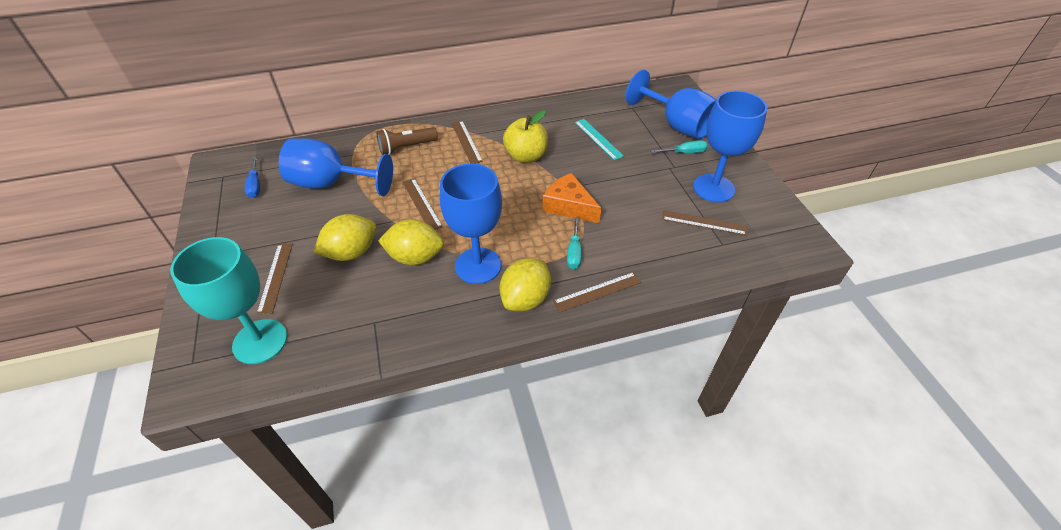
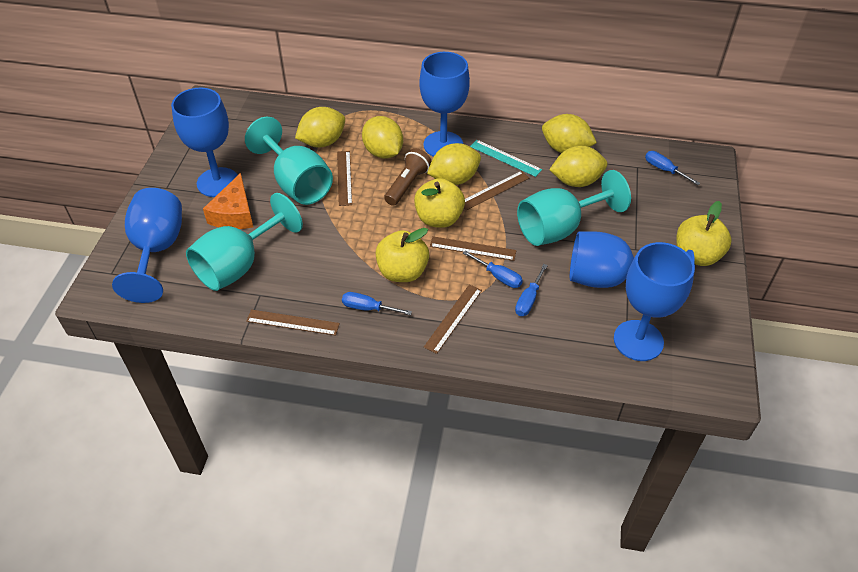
blue goblet: [279,138,393,196] [440,164,502,284] [626,70,716,139] [693,91,767,202] = 4 -> [112,188,182,303] [171,88,238,197] [419,52,470,157] [570,231,695,288] [614,242,695,361] = 5
blue screwdriver: [245,157,260,198] = 1 -> [342,292,412,315] [463,251,523,288] [515,264,548,316] [645,151,700,185] = 4
turquoise goblet: [170,237,287,364] = 1 -> [186,193,303,291] [245,117,333,205] [517,170,631,246] = 3
turquoise screwdriver: [567,217,581,269] [651,140,708,153] = 2 -> none = 0
yellow apple: [503,110,548,163] = 1 -> [376,228,429,282] [414,178,465,228] [677,201,732,266] = 3
yellow lemon: [313,214,376,261] [378,219,444,265] [500,258,551,311] = 3 -> [295,107,345,147] [362,116,403,159] [427,143,481,185] [542,114,597,153] [549,146,607,187] = 5

